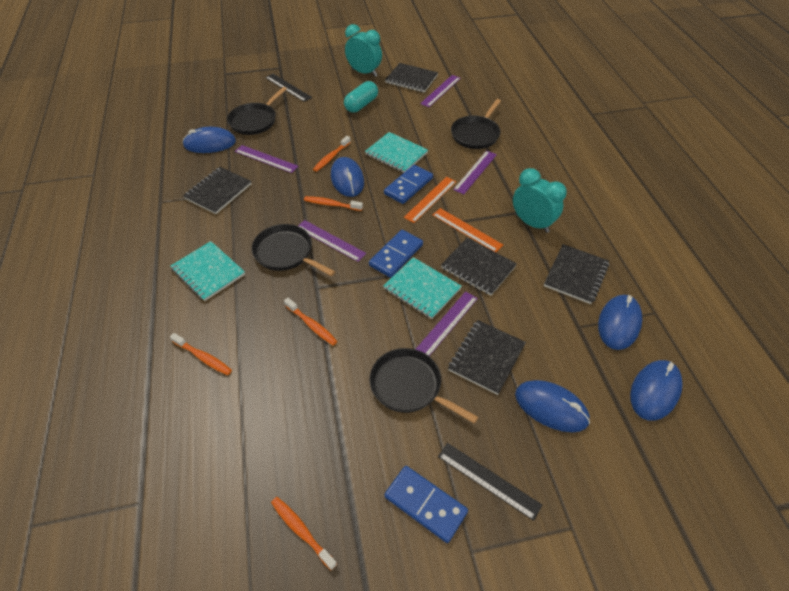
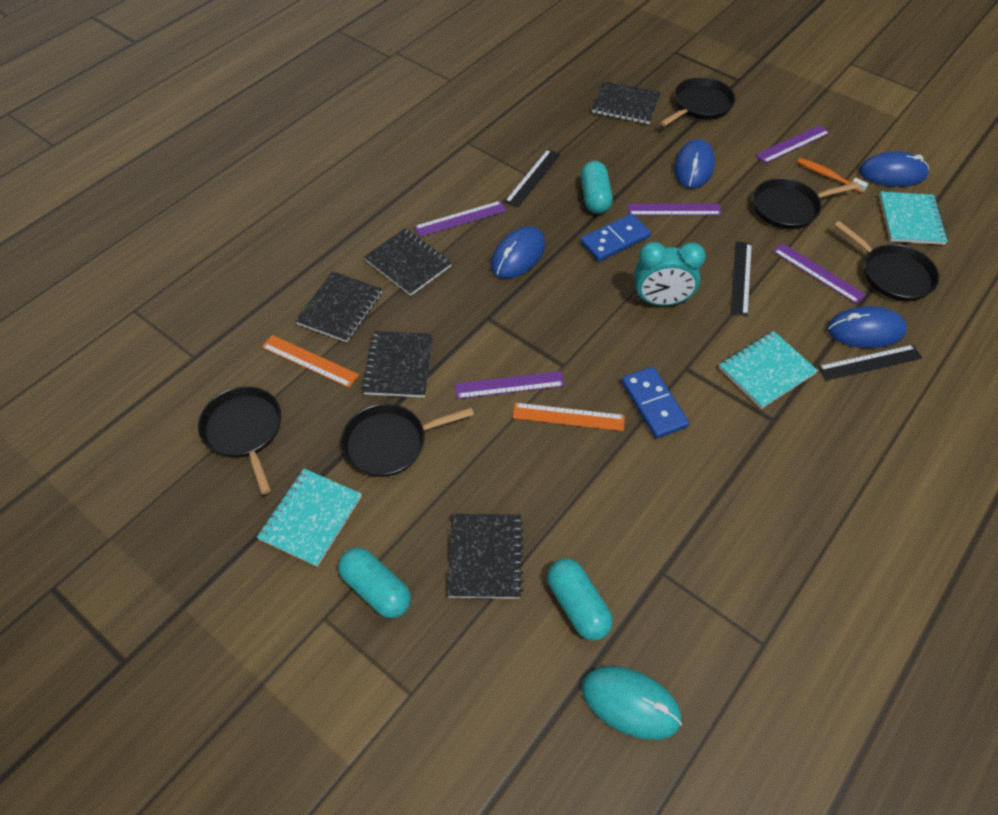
black pan: [227,87,287,135] [252,224,335,276] [370,348,478,424] [451,99,501,149] = 4 -> [198,386,281,494] [341,404,474,477] [660,77,736,127] [753,178,860,229] [834,221,940,301] = 5
black ruler: [265,74,312,102] [438,443,542,521] = 2 -> [505,149,560,207] [730,241,752,316] [818,345,922,381] = 3
blue domino: [369,230,423,278] [384,165,433,204] [384,466,468,543] = 3 -> [580,214,651,262] [621,367,689,438] = 2
blue mouse: [182,127,236,153] [331,157,364,197] [515,380,590,432] [598,295,642,350] [630,360,683,421] = 5 -> [491,227,545,279] [674,139,715,189] [827,306,907,348] [859,151,929,187] = 4
orange toothbrush: [170,333,232,375] [271,497,337,570] [284,298,337,345] [304,196,363,211] [313,136,351,172] = 5 -> [797,158,868,193] = 1
turquoise capsule: [344,81,378,113] = 1 -> [338,548,411,618] [547,558,613,641] [581,161,612,214] = 3
turquoise clock: [345,24,382,77] [513,168,567,233] = 2 -> [634,242,706,306] = 1
turquoise mouse: none = 0 -> [582,666,682,740] = 1

